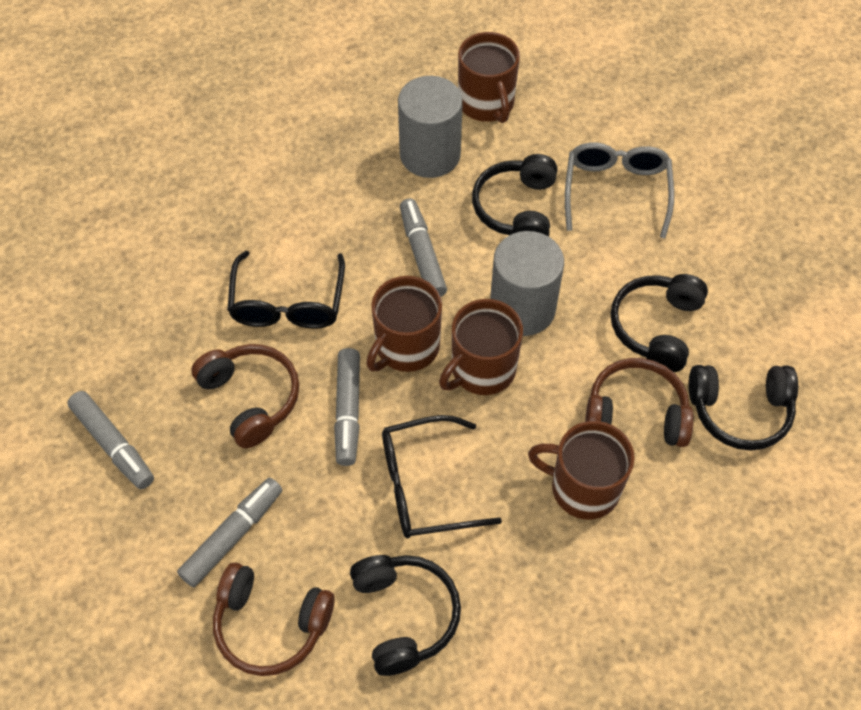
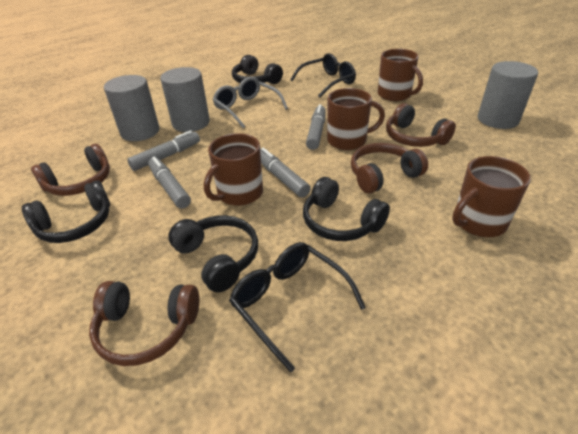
brown headphones: [191,344,299,448] [213,563,335,676] [585,358,694,447] = 3 -> [31,144,110,196] [89,281,199,366] [351,143,428,194] [386,103,456,147] = 4
grey cylinder: [398,76,463,178] [490,231,564,336] = 2 -> [104,75,159,141] [160,67,210,132] [478,61,538,129] = 3

